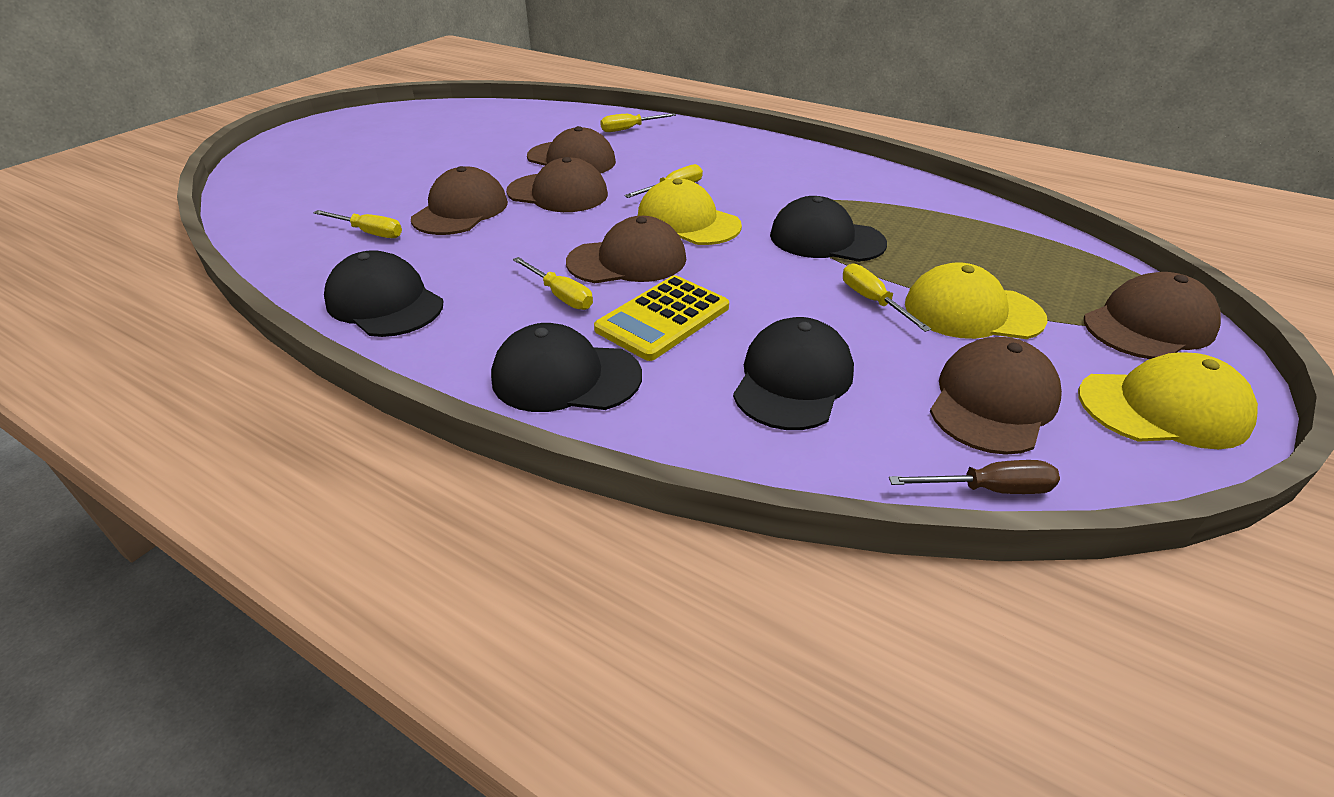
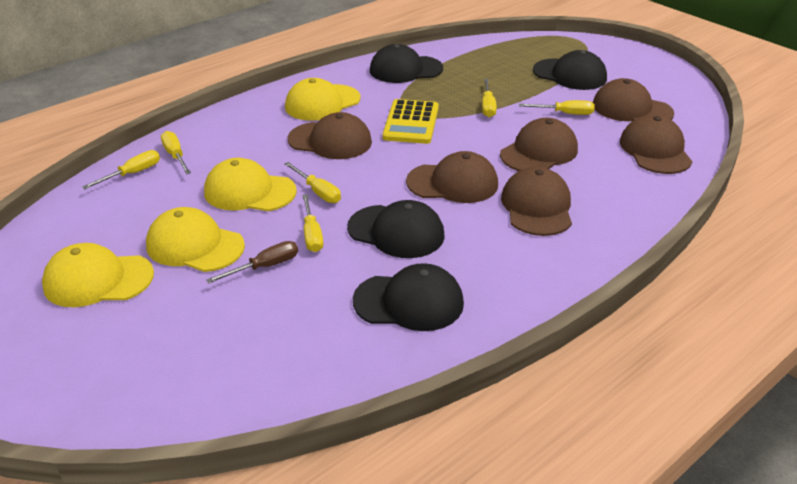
yellow cap: [638,178,742,245] [905,262,1047,339] [1078,352,1258,449] = 3 -> [42,243,154,307] [146,207,245,272] [204,158,297,211] [285,78,361,121] = 4
yellow screwdriver: [314,210,402,238] [513,257,593,310] [600,113,676,132] [624,164,703,198] [843,263,931,332] = 5 -> [82,150,160,189] [161,131,191,174] [285,162,341,203] [302,194,323,252] [482,79,497,118] [519,100,595,115] = 6

